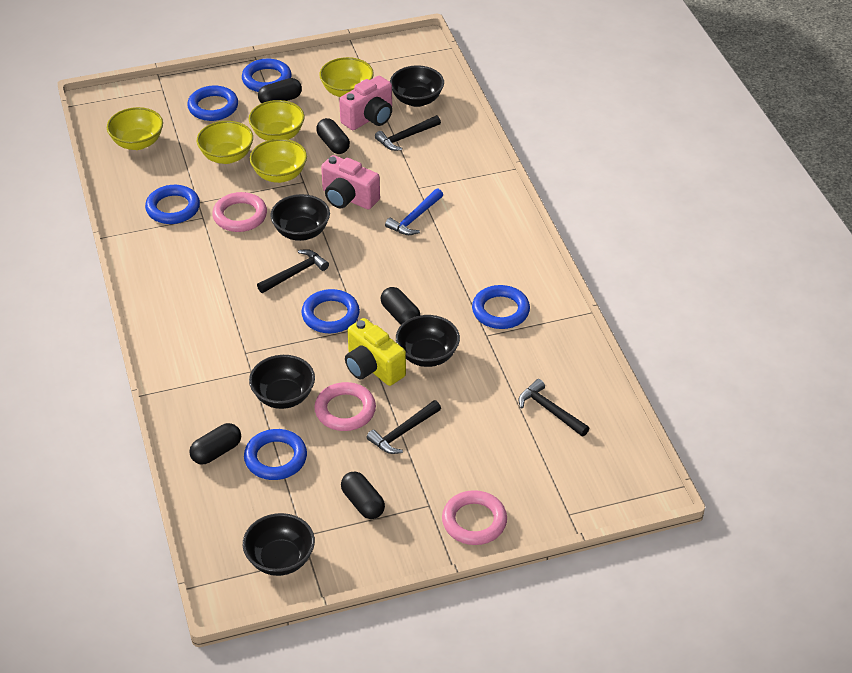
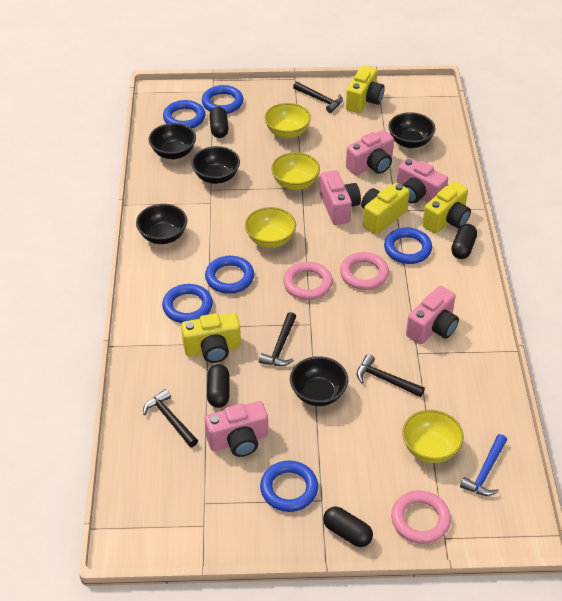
black capsule: [189,423,241,464] [258,78,302,104] [316,118,350,154] [341,471,385,519] [380,287,420,325] = 5 -> [207,364,230,408] [209,107,229,138] [323,507,373,547] [451,224,477,259] = 4
pink camera: [321,155,380,209] [339,76,392,130] = 2 -> [205,401,268,457] [320,170,361,225] [346,130,394,175] [397,158,448,204] [406,286,459,344] = 5
yellow bowl: [107,107,163,150] [197,121,253,164] [249,100,305,141] [250,139,307,183] [319,57,374,97] = 5 -> [245,207,296,248] [264,103,311,138] [271,152,320,190] [402,410,464,463] = 4
yellow camera: [345,318,406,386] = 1 -> [181,313,241,363] [346,65,385,113] [361,183,409,235] [422,181,471,234] = 4

